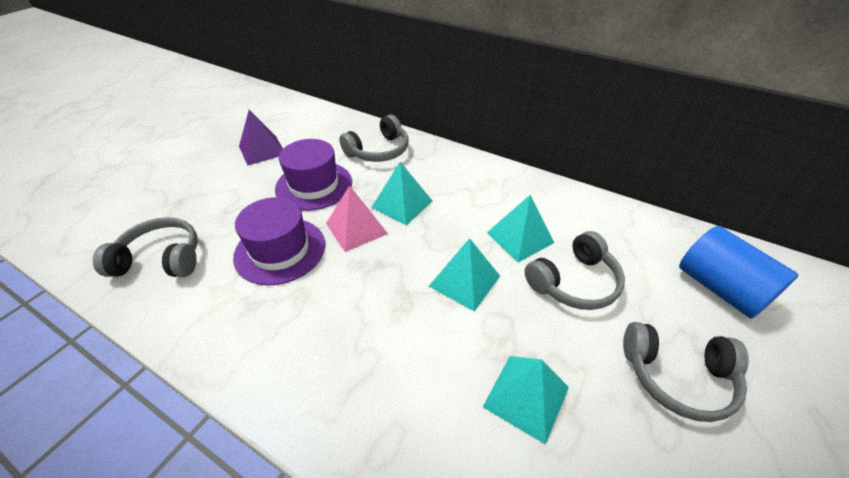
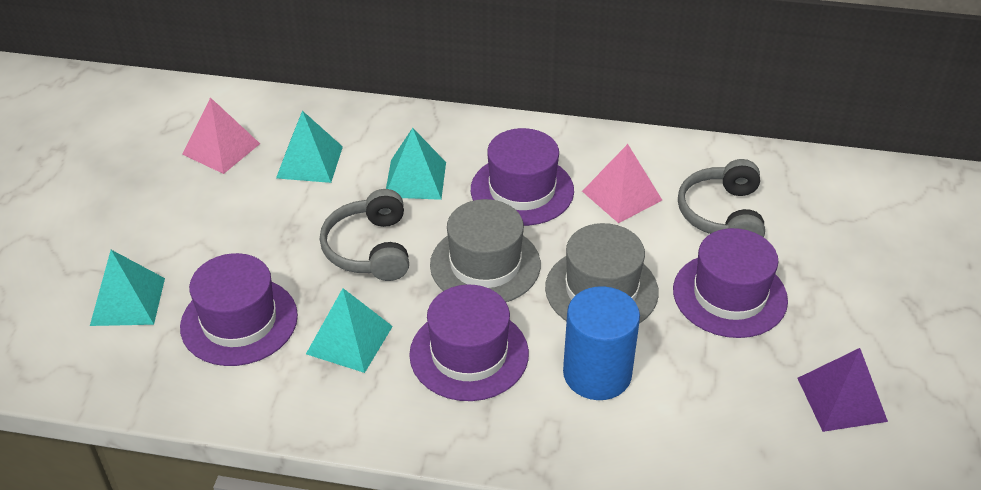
grey hat: none = 0 -> [430,199,541,302] [545,223,659,323] = 2
grey headphones: [93,217,198,277] [339,115,409,162] [525,231,625,310] [623,322,749,422] = 4 -> [320,189,409,281] [678,159,765,237] = 2
pink pyramid: [326,185,388,252] = 1 -> [182,97,260,174] [582,144,662,223] = 2
purple hat: [233,197,325,285] [275,139,352,211] = 2 -> [180,253,298,366] [409,285,529,401] [471,128,574,226] [673,228,788,338] = 4

